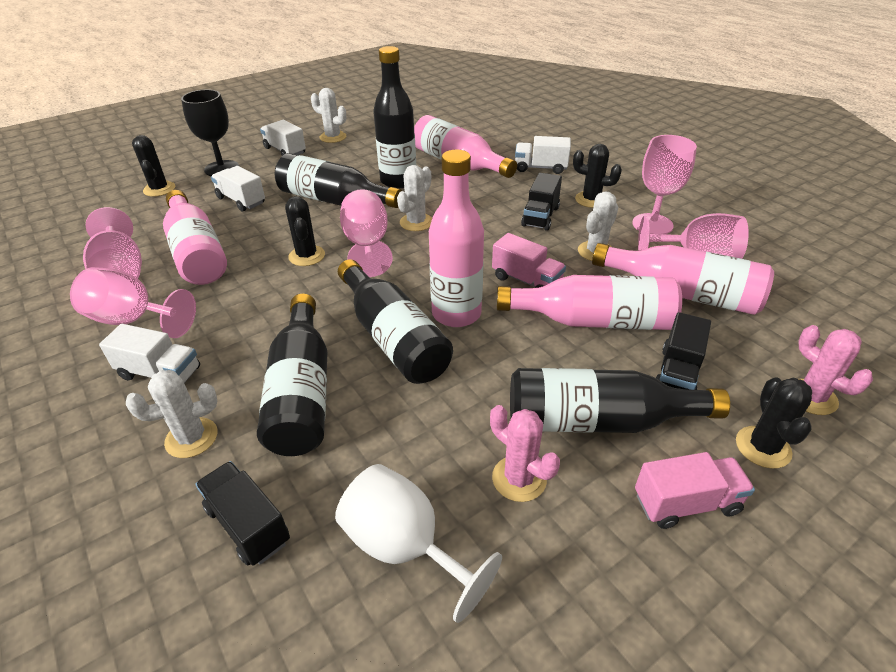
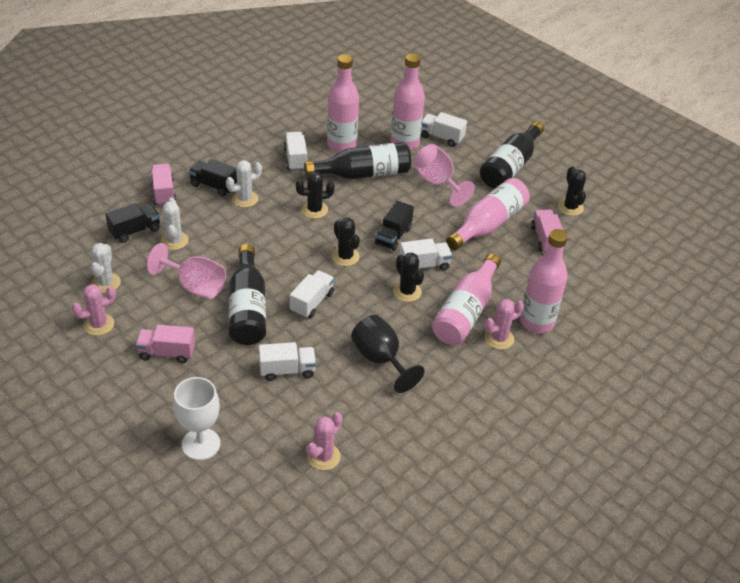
black bottle: [257,294,328,456] [275,153,402,208] [338,259,453,384] [373,46,416,189] [510,368,730,433] = 5 -> [229,244,266,345] [304,142,411,179] [480,121,544,189] = 3
pink cactus: [490,405,560,502] [799,325,873,415] = 2 -> [72,284,116,336] [307,412,342,470] [485,299,524,349] = 3
pink goblet: [70,267,196,338] [83,207,142,279] [340,189,393,277] [632,135,697,234] [638,213,749,259] = 5 -> [147,243,226,299] [413,144,475,206] = 2
pink truck: [492,233,566,288] [635,452,755,529] = 2 -> [136,325,195,363] [151,163,176,206] [531,210,563,253] = 3
white cactus: [126,370,217,458] [311,88,346,143] [397,165,432,231] [578,191,618,261] = 4 -> [91,243,121,293] [161,197,189,250] [226,160,262,208] = 3
white truck: [99,324,200,383] [211,166,265,212] [260,120,306,156] [515,136,571,174] = 4 -> [259,342,316,381] [284,132,307,171] [290,270,334,318] [399,238,452,271] [421,112,467,147] = 5

